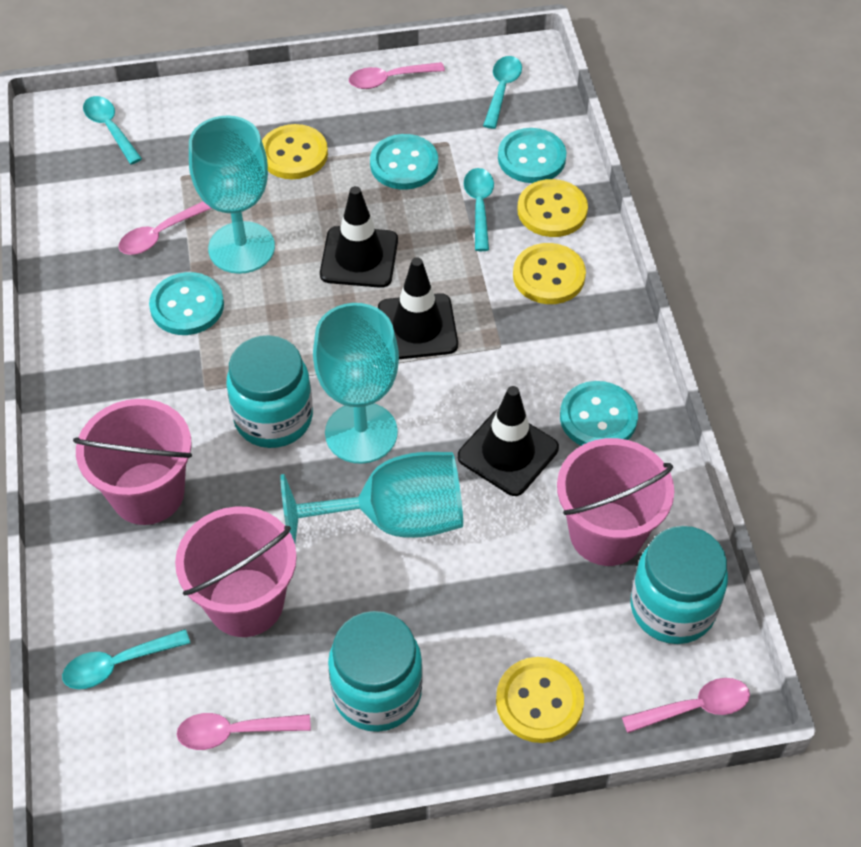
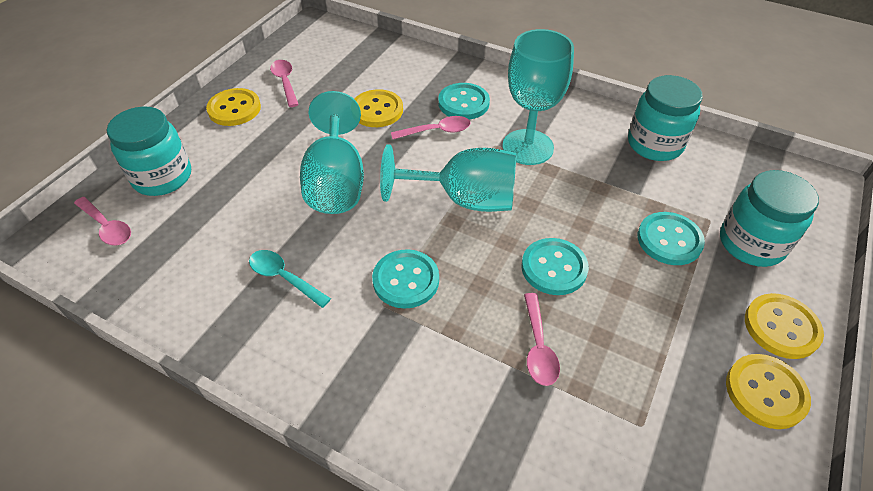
black traffic cone: [320,186,398,288] [378,257,458,359] [458,386,559,496] = 3 -> none = 0
pink bucket: [73,399,192,525] [175,506,297,637] [557,438,674,566] = 3 -> none = 0
turquoise spoon: [62,629,190,689] [83,96,142,164] [464,168,494,251] [483,56,522,129] = 4 -> [249,250,331,308] = 1

